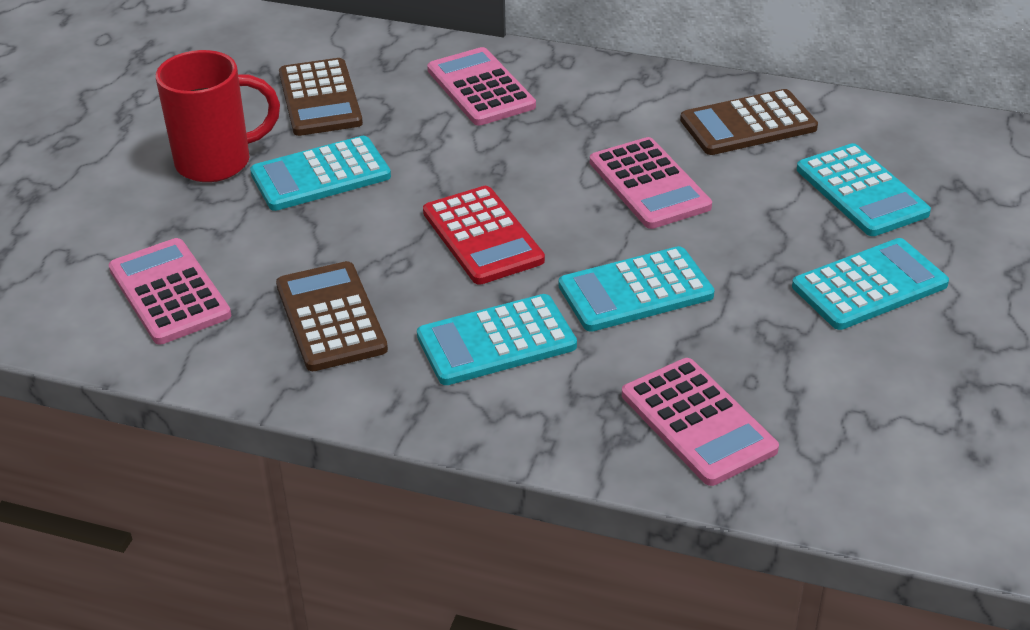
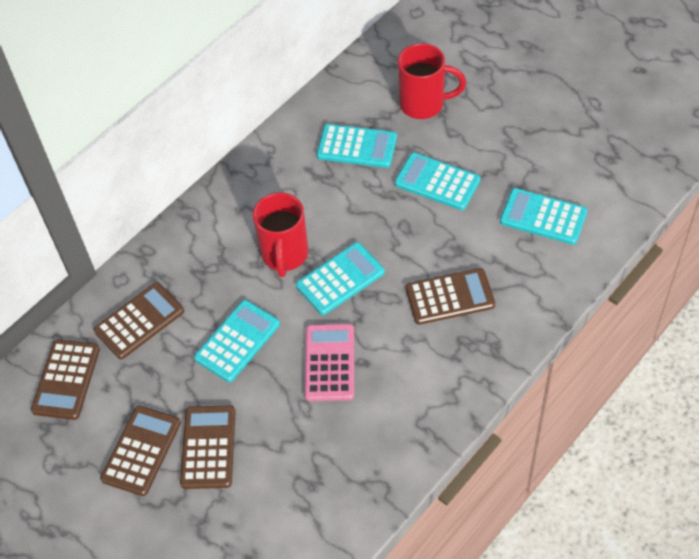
brown calculator: [276,261,388,371] [279,58,363,136] [680,89,818,155] = 3 -> [31,339,100,420] [94,282,184,359] [100,405,181,496] [180,405,236,489] [405,268,495,325] = 5
pink calculator: [109,238,231,344] [427,47,536,126] [590,137,712,229] [622,358,779,486] = 4 -> [305,324,354,401] = 1
red calculator: [423,186,545,285] = 1 -> none = 0
red mug: [156,50,280,182] = 1 -> [253,192,309,277] [398,43,466,119] = 2

